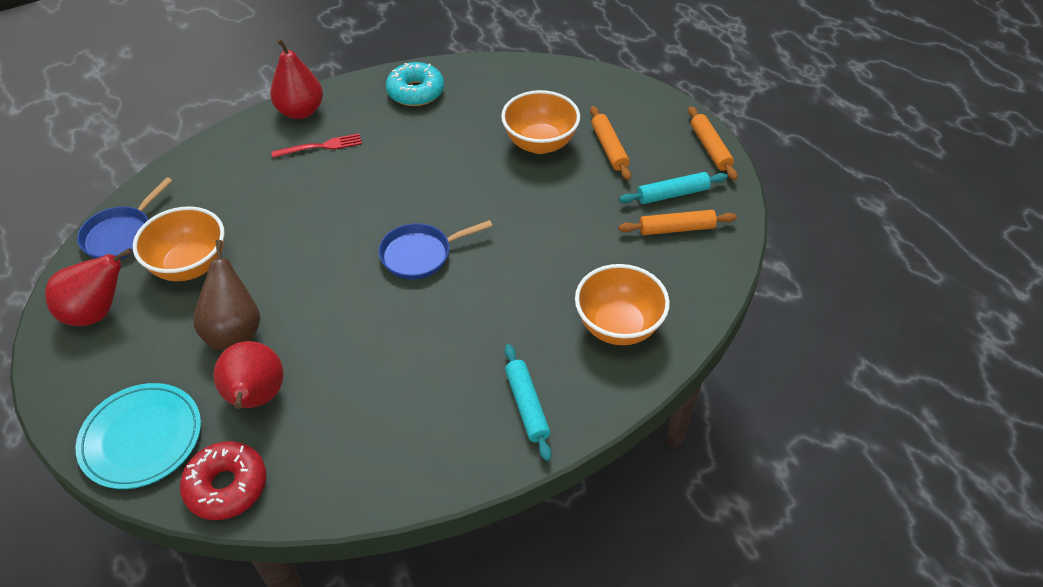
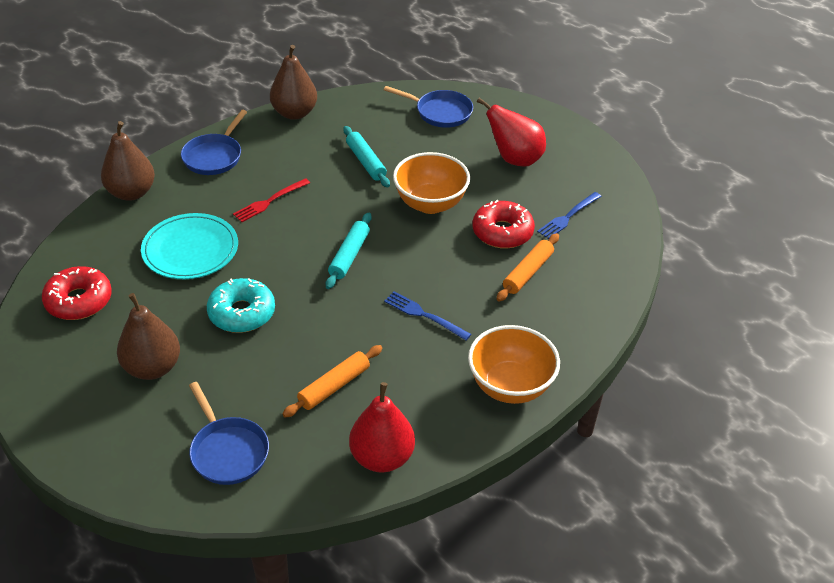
blue fork: none = 0 -> [384,291,471,340] [537,192,602,239] = 2
blue pan: [77,177,172,260] [379,220,492,280] = 2 -> [181,110,247,175] [189,382,269,485] [384,86,473,128] = 3
brown pear: [193,240,261,349] = 1 -> [101,121,155,201] [117,293,180,380] [270,45,317,120] = 3
orange bowl: [133,206,225,281] [501,90,580,154] [575,264,670,345] = 3 -> [393,152,470,214] [468,325,560,404] = 2
orange rolling pin: [590,106,631,180] [619,210,737,235] [688,106,738,180] = 3 -> [282,345,383,418] [497,233,559,302] = 2
red donut: [180,441,266,520] = 1 -> [42,266,112,320] [472,200,535,249] = 2
red pear: [45,248,132,326] [213,341,284,409] [270,38,323,119] = 3 -> [349,382,415,473] [477,98,546,167] = 2

